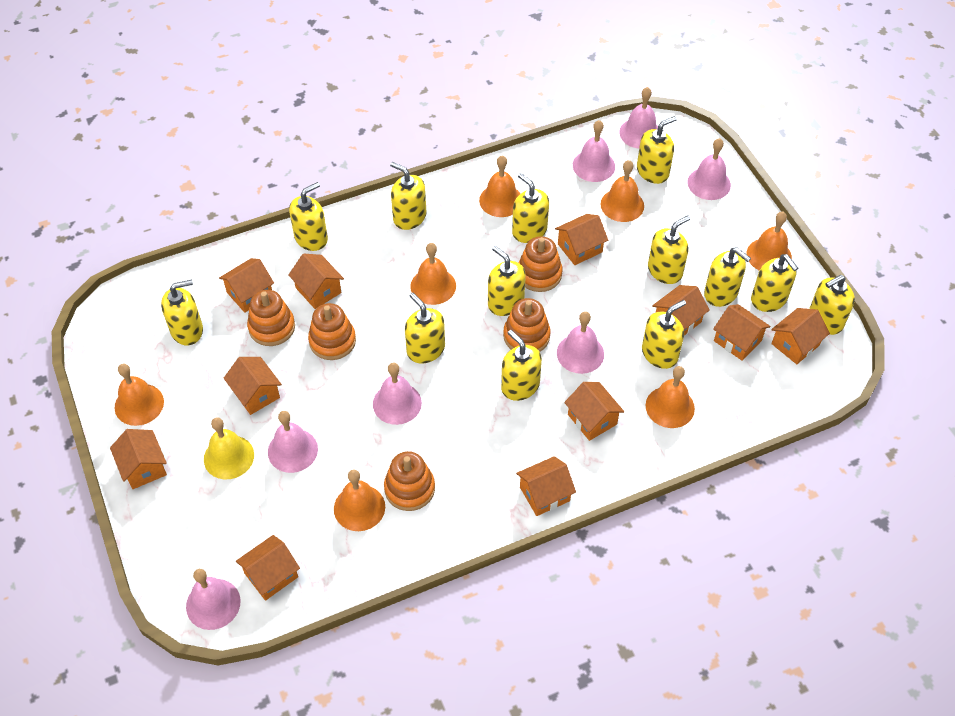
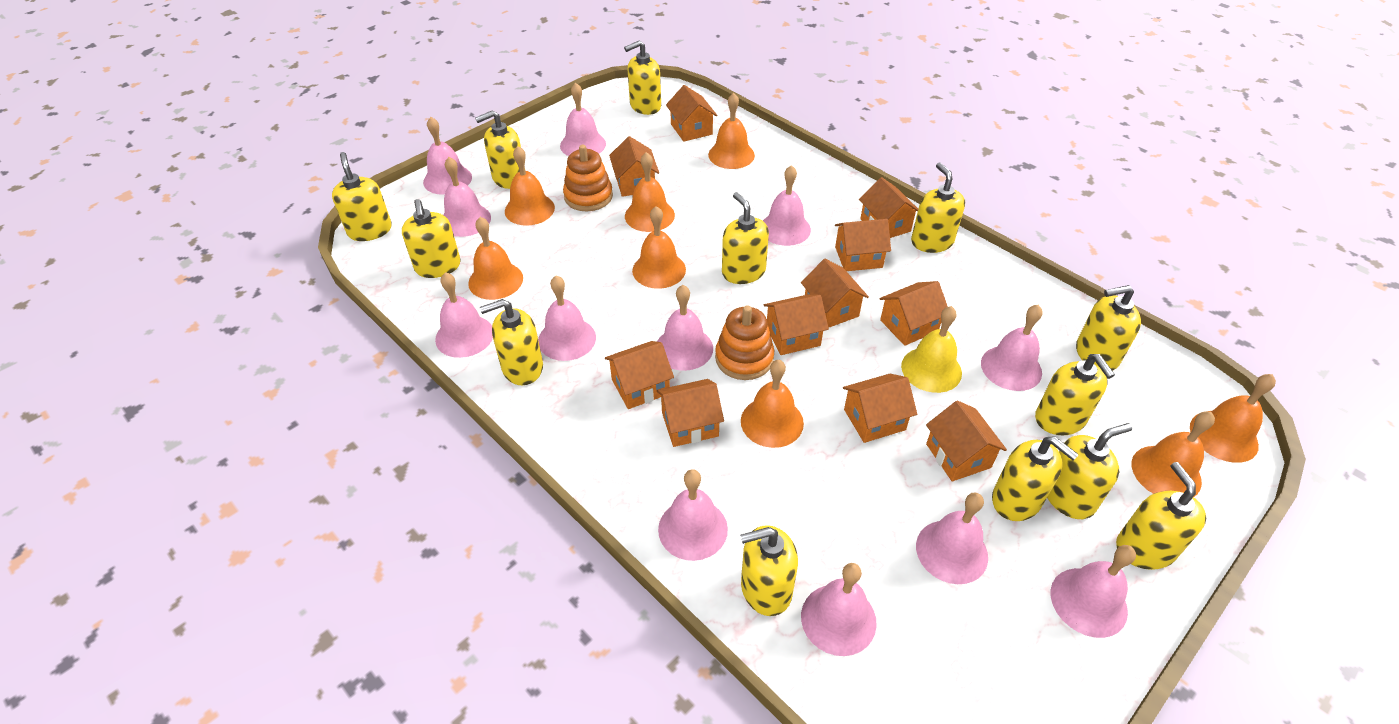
orange bell: [115,364,164,426] [334,469,385,531] [410,243,456,305] [479,155,521,217] [601,160,644,222] [646,366,695,428] [746,212,792,270] = 7 -> [468,217,523,300] [505,146,555,225] [625,152,675,232] [632,206,686,289] [708,93,755,169] [741,360,804,448] [1132,411,1215,497] [1190,374,1276,463] = 8
orange stacking toy: [247,290,295,346] [308,303,356,360] [384,451,435,511] [503,298,550,352] [518,236,562,292] = 5 -> [563,145,613,211] [715,305,774,380] = 2
pink bell: [186,569,241,630] [268,411,318,473] [373,362,422,425] [557,312,604,374] [573,120,615,182] [619,87,658,149] [688,138,731,200] = 7 -> [423,117,472,195] [435,272,493,358] [443,157,491,237] [538,275,596,361] [560,83,606,156] [657,285,713,371] [658,469,728,561] [763,165,811,246] [801,563,877,656] [916,492,988,584] [981,305,1043,391] [1051,545,1136,638] = 12

